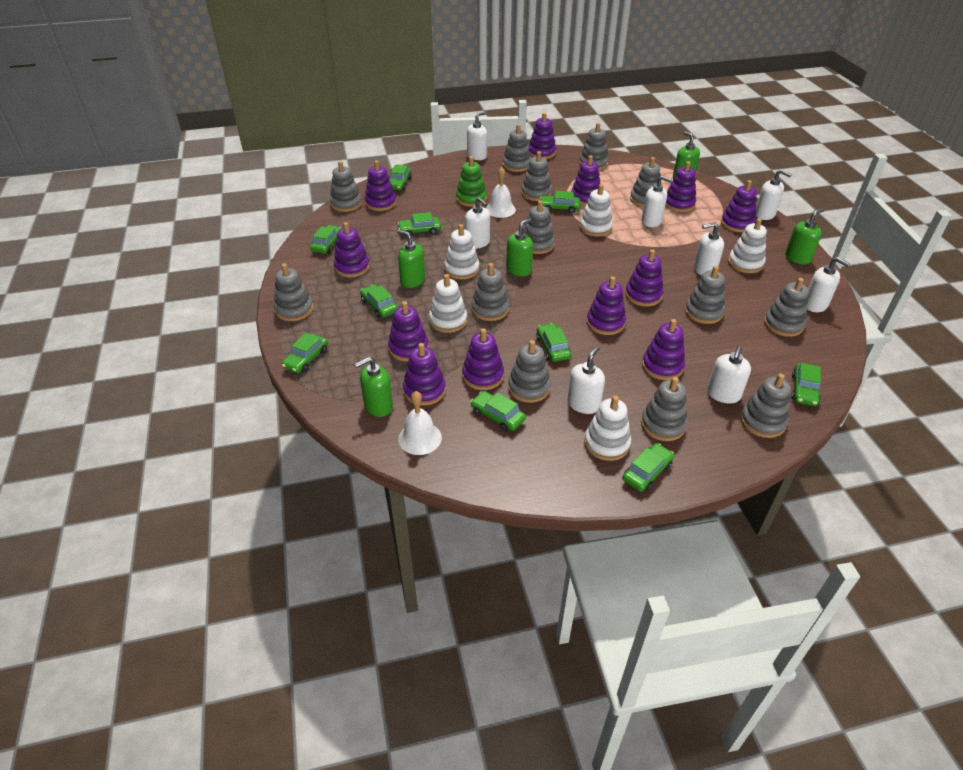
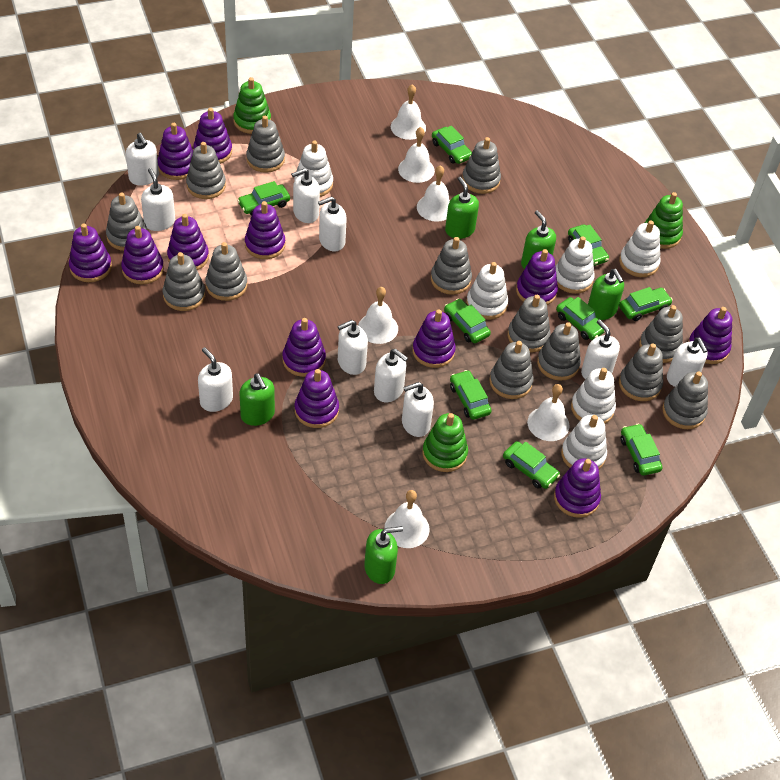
green car: [282,333,328,373] [310,225,342,254] [360,284,398,318] [390,164,412,190] [398,212,441,237] [470,391,526,432] [536,323,571,362] [540,191,580,213] [622,443,674,492] [791,363,821,406] = 10 -> [237,181,290,216] [432,126,472,164] [444,299,491,343] [450,370,492,420] [503,441,560,489] [556,297,605,340] [568,224,609,266] [619,287,673,321] [621,424,662,476] = 9
green stacking toy: [456,156,487,207] = 1 -> [233,77,271,134] [422,413,468,472] [645,192,683,249] = 3
white bell: [398,391,442,455] [486,167,516,218] = 2 -> [358,287,398,344] [384,490,430,548] [391,84,426,140] [398,127,435,183] [417,165,450,222] [527,384,570,441] = 6
white soap dispenser: [465,197,490,249] [467,112,487,160] [568,346,605,414] [642,176,673,227] [694,222,724,276] [707,346,751,403] [755,170,792,220] [807,257,850,312] = 8 -> [126,133,159,186] [141,168,175,231] [198,347,233,412] [291,168,320,223] [318,196,347,251] [338,320,368,375] [374,349,408,402] [402,382,434,437] [581,319,620,379] [667,337,708,387] = 10
white stacking toy: [429,274,467,333] [444,224,479,279] [579,184,613,237] [584,395,631,461] [728,218,767,273] = 5 -> [294,141,333,197] [466,262,508,320] [556,236,595,294] [561,415,607,469] [571,368,616,424] [619,221,661,277] = 6

